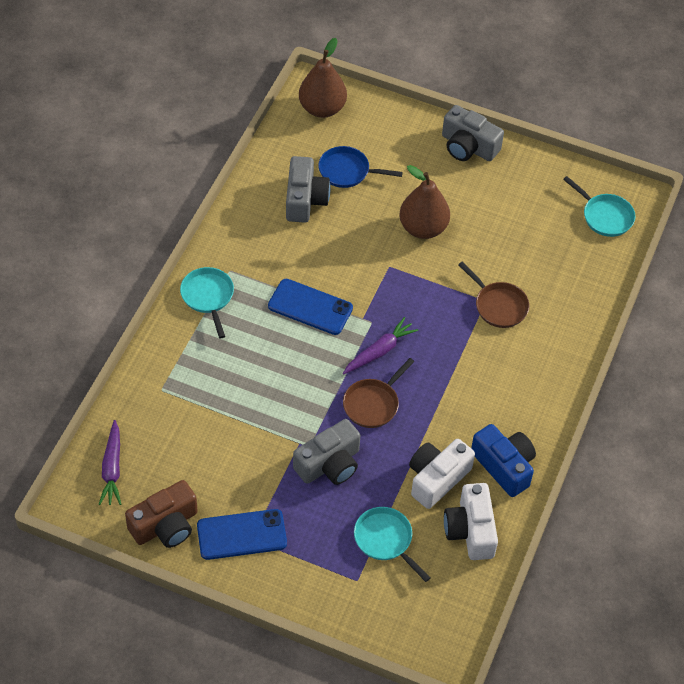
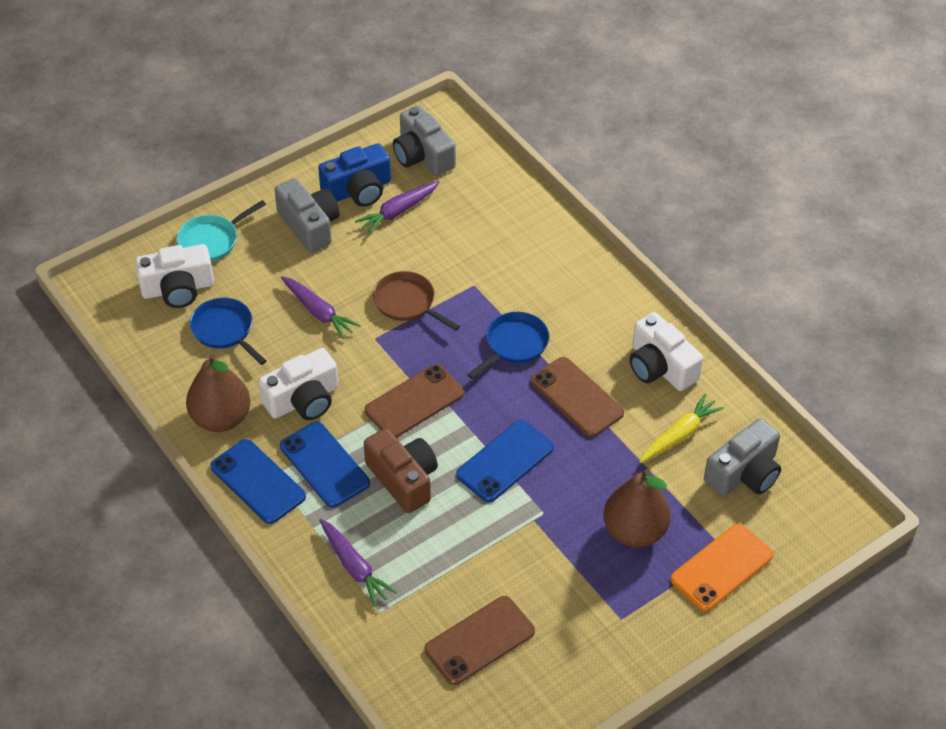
blue pan: [318,146,403,188] = 1 -> [190,298,267,365] [468,312,549,379] = 2
blue phone: [197,509,287,560] [268,279,353,335] = 2 -> [210,439,306,524] [280,422,370,508] [456,420,554,502] = 3
brown pan: [343,358,414,428] [458,261,529,328] = 2 -> [373,271,460,331] = 1
brown phone: none = 0 -> [365,364,464,438] [425,596,535,685] [531,357,624,437] = 3
orange phone: none = 0 -> [670,524,773,611] = 1
purple carrot: [98,420,121,505] [343,317,418,374] = 2 -> [280,276,361,339] [319,519,397,606] [355,181,440,234] = 3
turquoise pan: [180,267,234,338] [354,507,430,582] [563,176,635,237] = 3 -> [177,200,266,261] = 1
white camera: [409,439,475,509] [444,483,498,560] = 2 -> [135,244,214,308] [258,348,338,420] [629,312,703,391] = 3
yellow carrot: none = 0 -> [640,394,724,463] = 1

